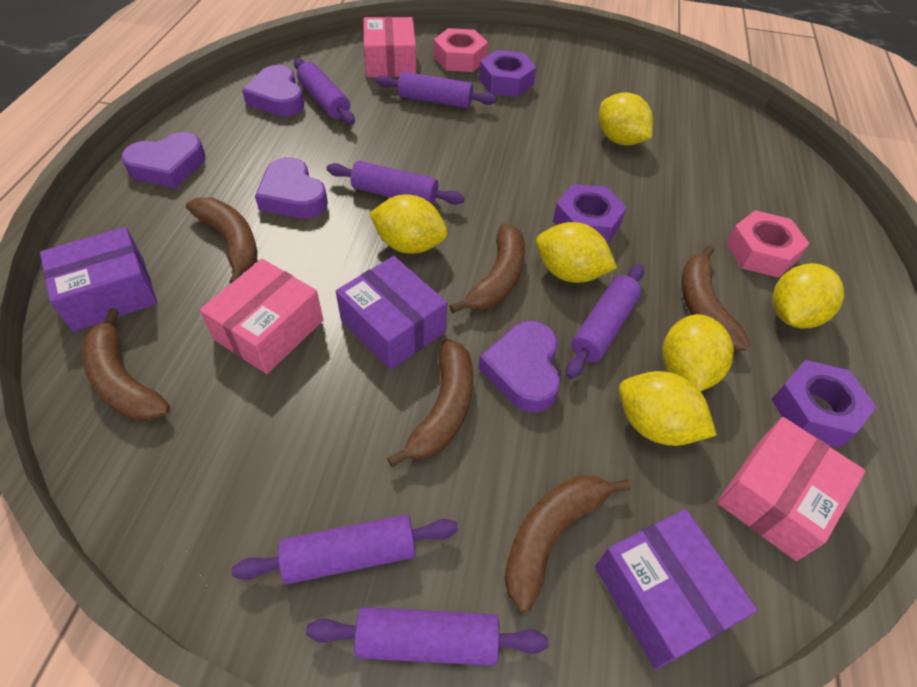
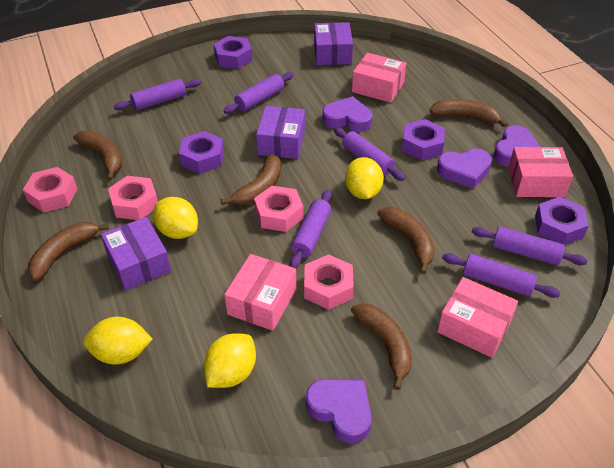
pink box: [200,259,323,374] [364,17,416,77] [717,417,866,561] = 3 -> [224,254,297,331] [352,53,406,103] [437,277,518,358] [508,147,573,197] = 4
pink nut: [434,28,488,72] [726,210,810,278] = 2 -> [23,167,77,213] [108,176,158,220] [254,186,304,232] [304,254,354,310] = 4
purple nut: [479,50,536,97] [553,184,627,244] [771,360,876,448] = 3 -> [179,131,224,174] [214,36,253,69] [402,119,445,161] [535,197,589,245] = 4
yellow lemon: [369,195,448,254] [536,222,617,283] [599,92,653,146] [619,371,717,446] [663,314,734,392] [773,263,844,328] = 6 -> [83,317,152,364] [153,197,198,239] [204,333,256,388] [345,157,384,199] = 4

